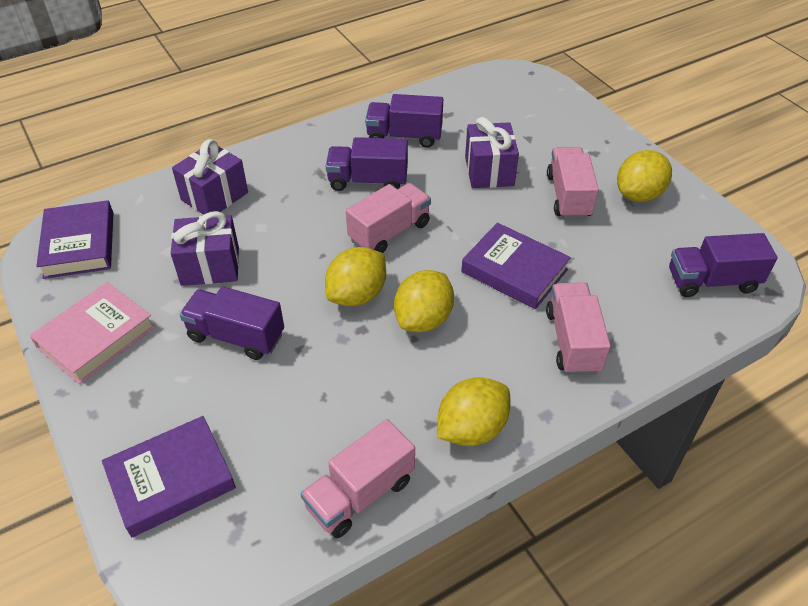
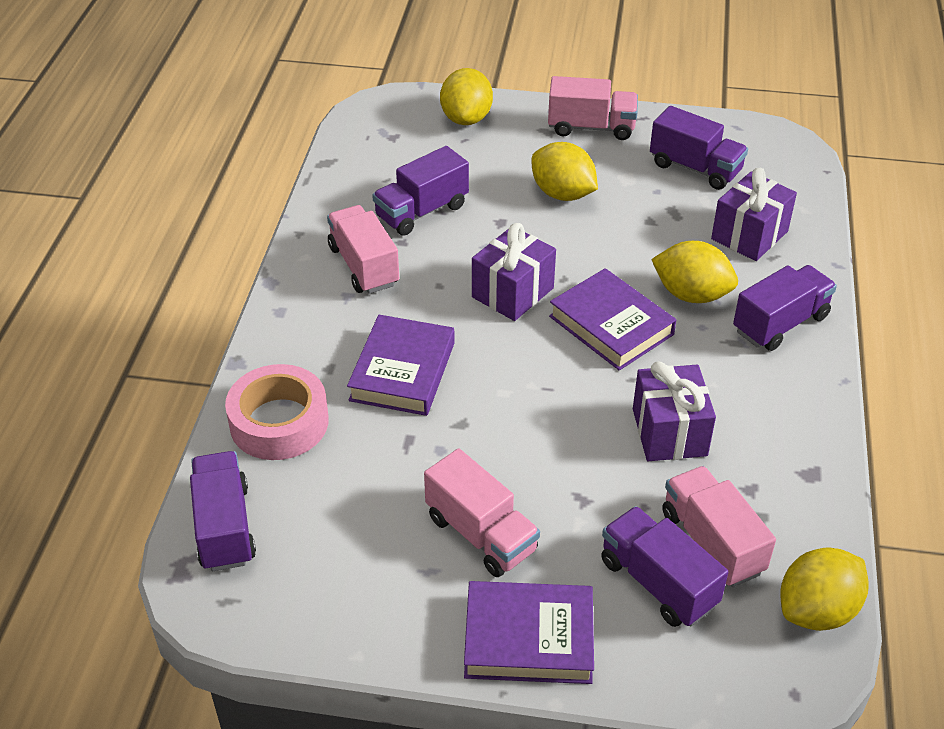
pink book: [30,282,155,384] = 1 -> none = 0
pink tape: none = 0 -> [225,364,329,460] = 1
purple truck: [180,286,284,360] [326,137,408,191] [365,94,443,148] [669,233,777,297] = 4 -> [190,451,256,571] [372,146,469,236] [601,506,728,627] [650,106,748,190] [733,265,837,351] = 5

